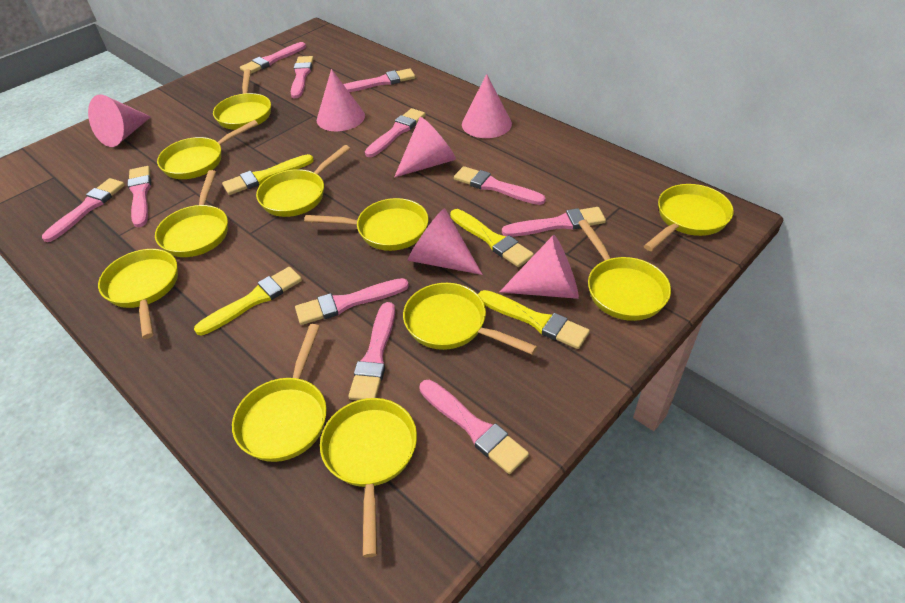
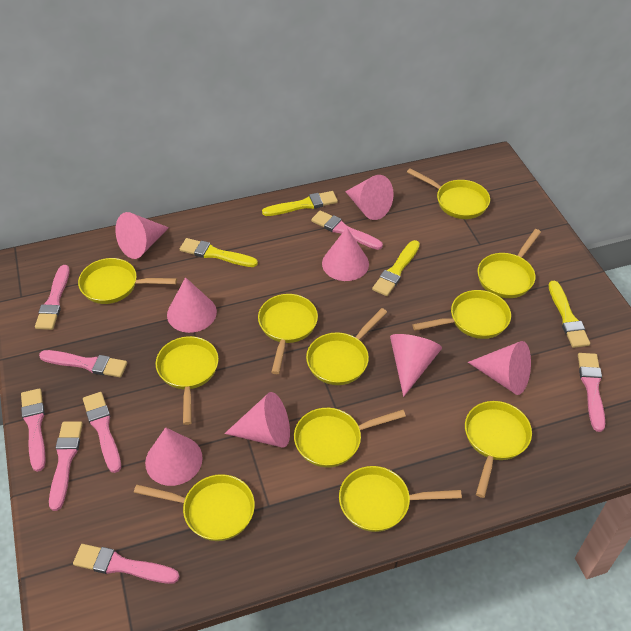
pink brush: [42,178,125,242] [128,166,151,227] [240,42,306,74] [291,56,314,98] [295,278,409,325] [343,68,415,92] [348,302,395,400] [365,108,426,157] [419,380,529,474] [454,166,546,205] [502,207,606,237] = 11 -> [21,388,45,472] [35,265,70,330] [39,350,127,377] [49,421,83,511] [73,544,180,584] [83,392,121,473] [311,210,383,250] [578,353,605,432] = 8
pink cone: [88,95,151,147] [317,69,365,131] [394,117,456,178] [408,208,483,275] [462,74,512,138] [500,235,579,299] = 6 -> [115,212,169,259] [145,427,203,486] [167,277,217,333] [224,392,290,448] [322,228,369,281] [345,175,394,220] [390,334,442,397] [468,341,531,395] = 8

